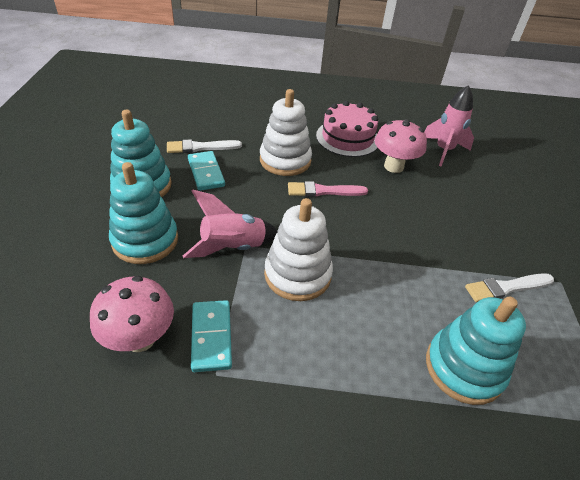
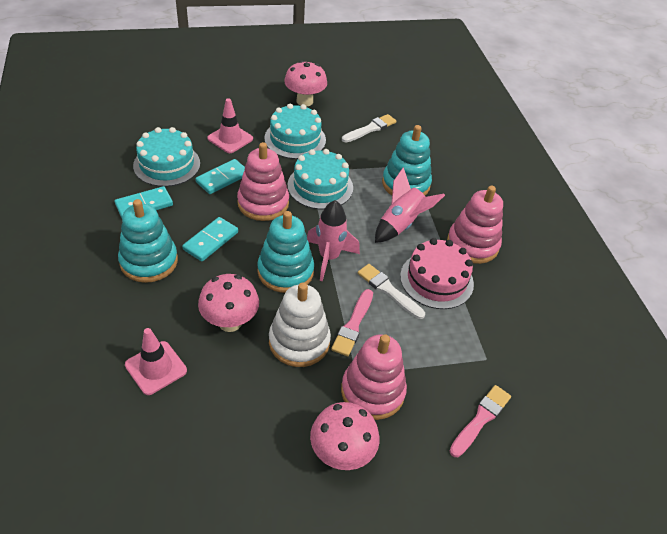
pink brush: [288,181,368,197] = 1 -> [331,289,373,356] [449,385,511,457] = 2
pink mushroom: [90,276,174,352] [375,119,427,173] = 2 -> [198,274,259,332] [284,61,327,107] [310,402,380,470] = 3
pink stacking toy: none = 0 -> [237,142,289,221] [341,334,407,420] [447,186,503,264] = 3
pink traffic cone: none = 0 -> [125,328,187,395] [207,98,253,153] = 2
turquoise cake: none = 0 -> [133,127,200,187] [264,104,326,159] [288,149,353,209] = 3
turquoise domino: [188,151,225,191] [191,300,232,372] = 2 -> [115,186,173,218] [182,217,238,261] [195,159,245,194] = 3
white stacking toy: [260,89,312,176] [264,198,333,301] = 2 -> [269,282,331,367] = 1

